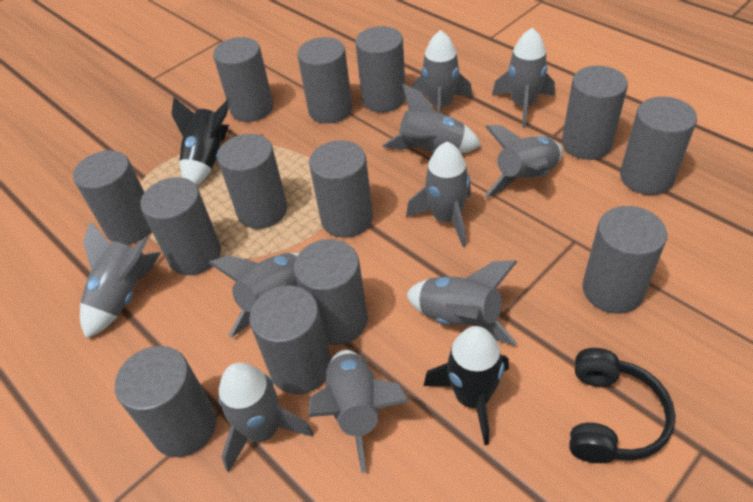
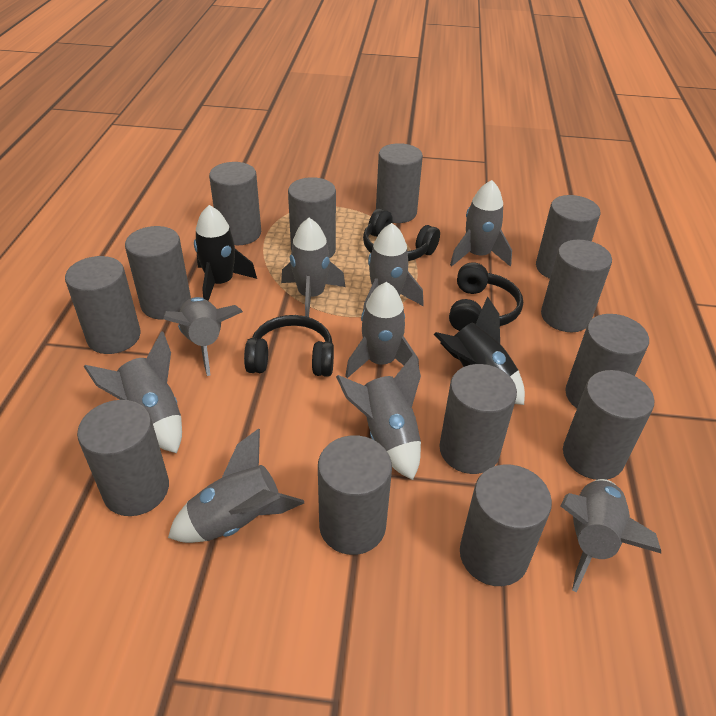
black headphones: [569,348,676,463] = 1 -> [244,315,334,377] [363,208,440,261] [449,262,523,331] = 3
grey rocket: [80,221,161,338] [208,253,299,338] [219,362,314,472] [308,350,409,473] [382,84,481,153] [406,142,471,247] [406,260,517,346] [412,30,472,114] [485,125,563,197] [492,28,555,128] = 10 -> [84,331,182,453] [163,297,243,376] [168,428,304,543] [281,218,345,317] [336,353,421,480] [345,282,419,378] [363,223,424,311] [450,180,512,266] [561,479,661,593] = 9

